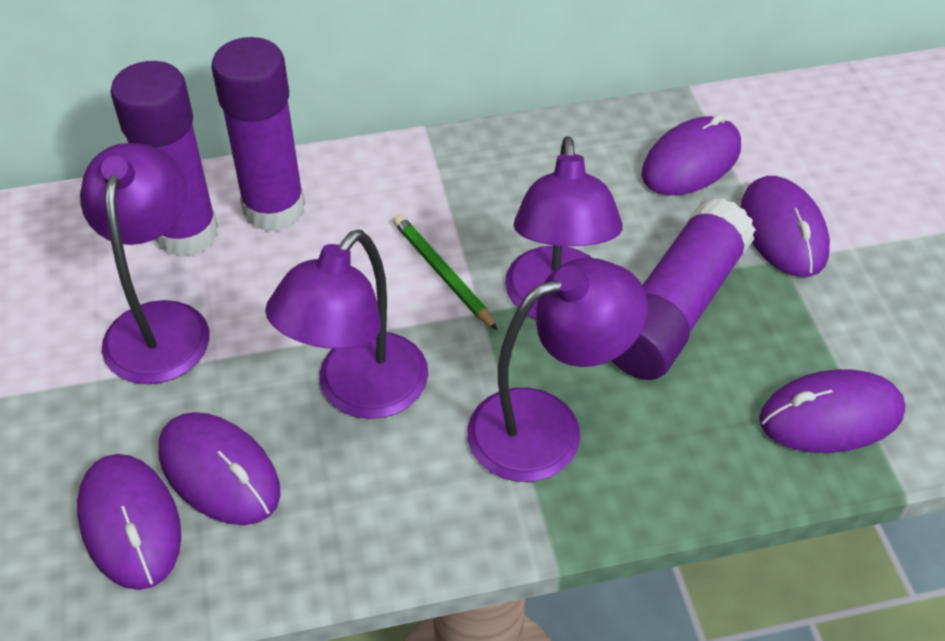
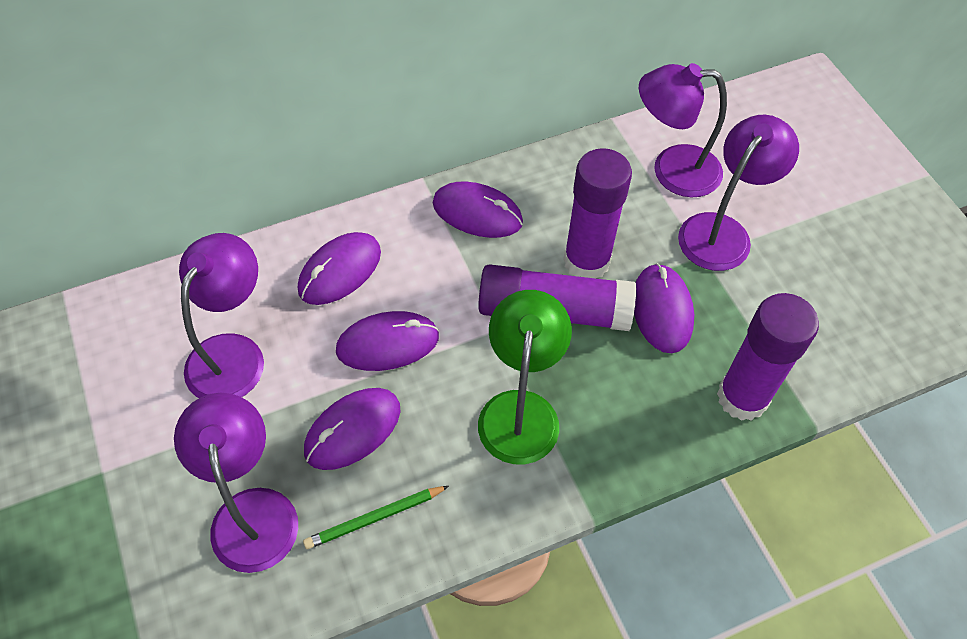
green lamp: none = 0 -> [478,290,572,464] = 1

